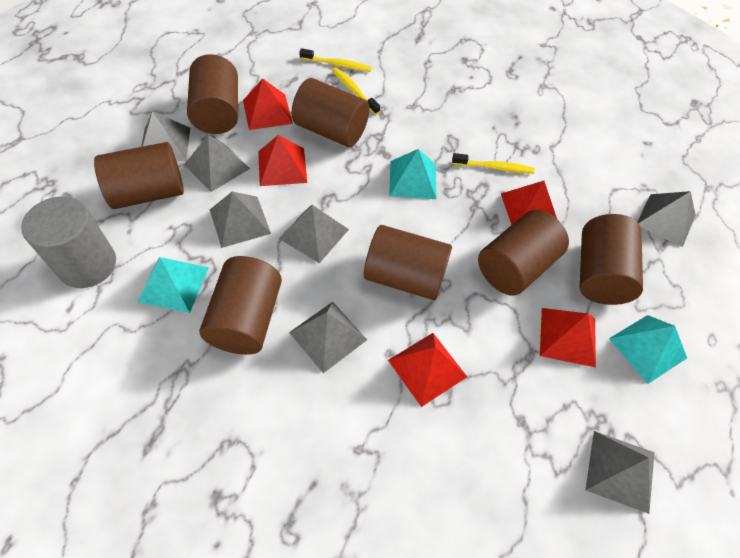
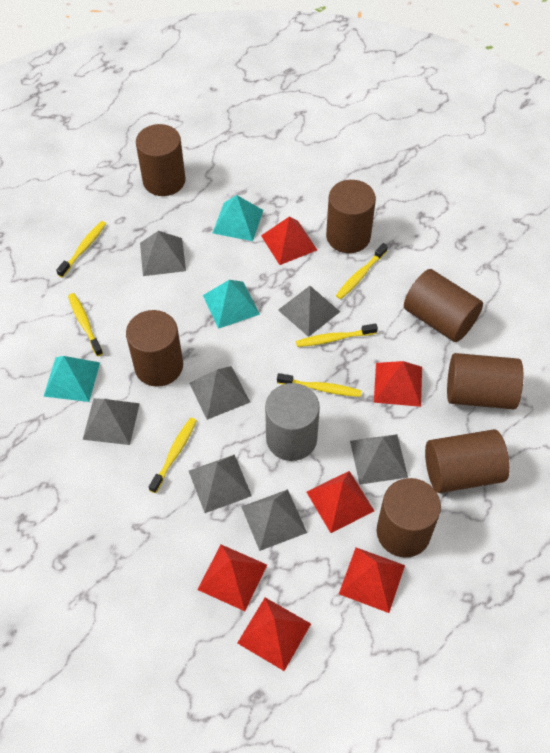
red pyramid: [243,79,293,130] [258,135,307,186] [388,333,467,407] [501,181,557,225] [540,308,596,367] = 5 -> [197,545,267,611] [237,598,311,671] [261,216,317,265] [307,471,374,533] [339,548,405,613] [374,361,422,407] = 6
yellow toothbrush: [299,48,372,72] [332,67,380,115] [452,153,535,174] = 3 -> [56,221,106,278] [68,293,103,356] [149,418,197,493] [277,373,362,397] [296,324,378,347] [336,243,388,299] = 6

